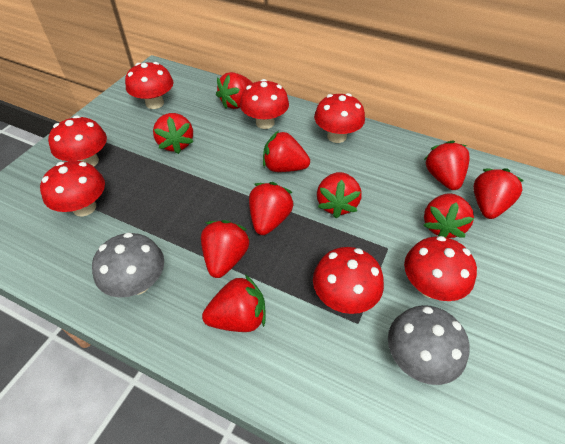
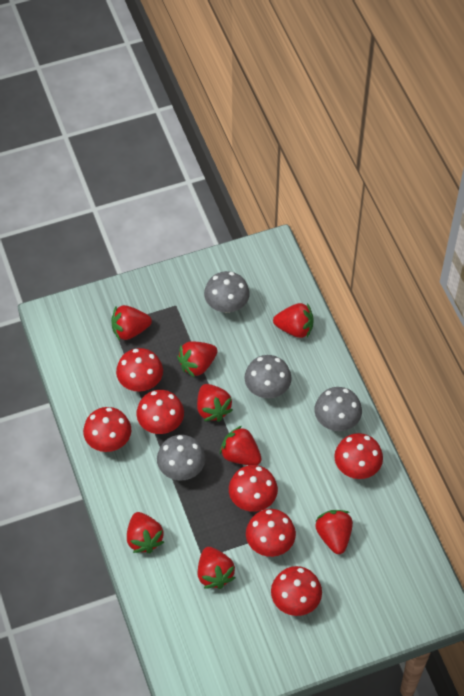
grey mushroom: [92,232,164,298] [388,305,469,385] = 2 -> [157,435,205,480] [204,271,250,313] [244,355,292,398] [314,387,362,431] = 4
red strawberry: [153,113,194,154] [201,220,250,278] [202,275,265,332] [216,72,252,109] [249,182,293,235] [263,131,310,172] [317,172,361,218] [423,193,474,238] [424,141,470,190] [473,168,524,219] = 10 -> [111,305,152,340] [127,512,164,553] [177,341,218,378] [197,384,233,422] [197,547,235,589] [220,426,262,465] [273,303,313,338] [315,510,353,554] = 8

